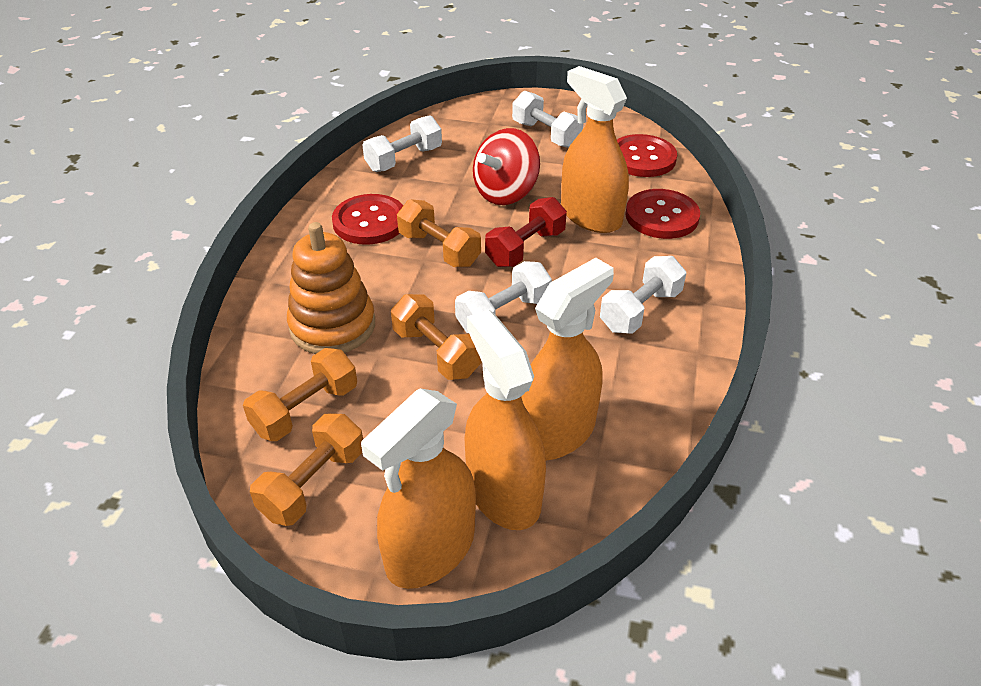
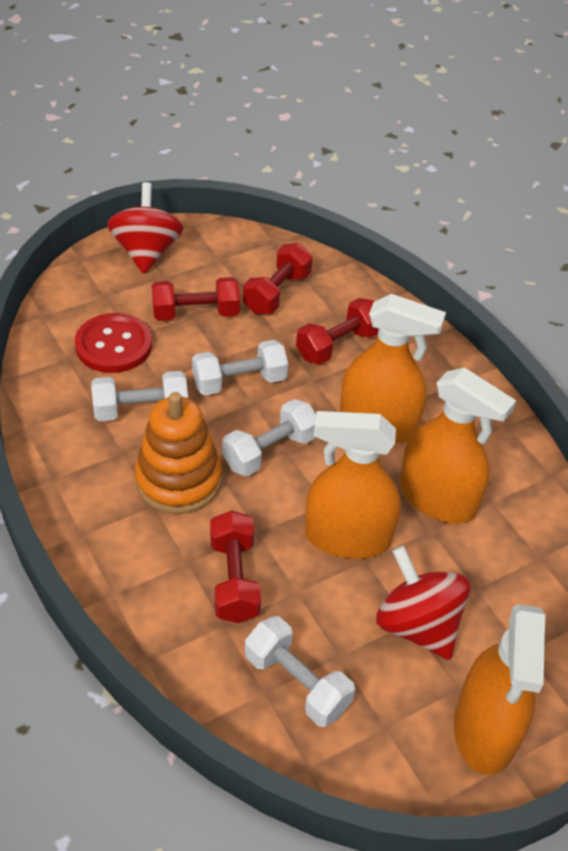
orange dumbbell: [243,348,357,441] [250,413,363,526] [391,294,482,380] [397,199,481,267] = 4 -> none = 0
red button: [332,194,403,245] [617,134,677,177] [625,189,700,239] = 3 -> [75,313,152,373] = 1
red dumbbell: [485,197,567,267] = 1 -> [152,277,240,321] [210,510,261,623] [243,243,313,314] [296,298,379,365] = 4
red spinning top: [473,128,540,205] = 1 -> [107,182,183,274] [376,546,471,660] = 2

